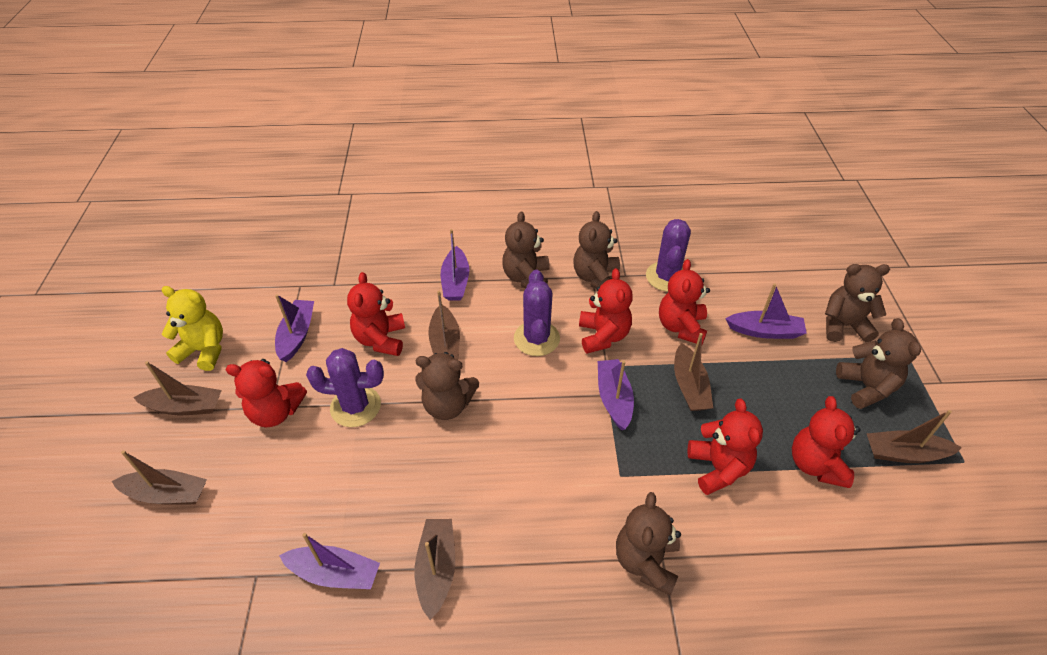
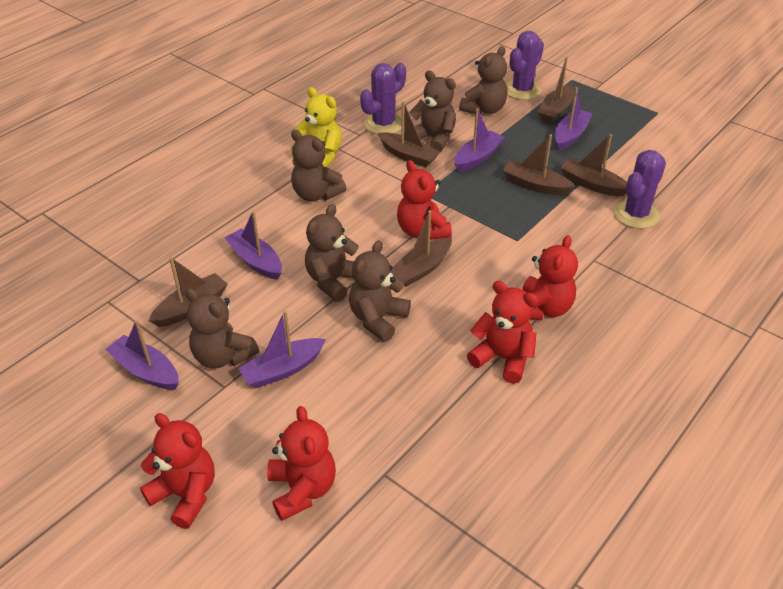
red teddy bear: [225,359,307,427] [347,272,405,356] [579,268,633,354] [659,259,710,345] [687,399,763,495] [792,396,861,488] = 6 -> [140,413,215,529] [267,406,336,521] [397,160,452,240] [467,281,538,384] [523,235,578,321] = 5

